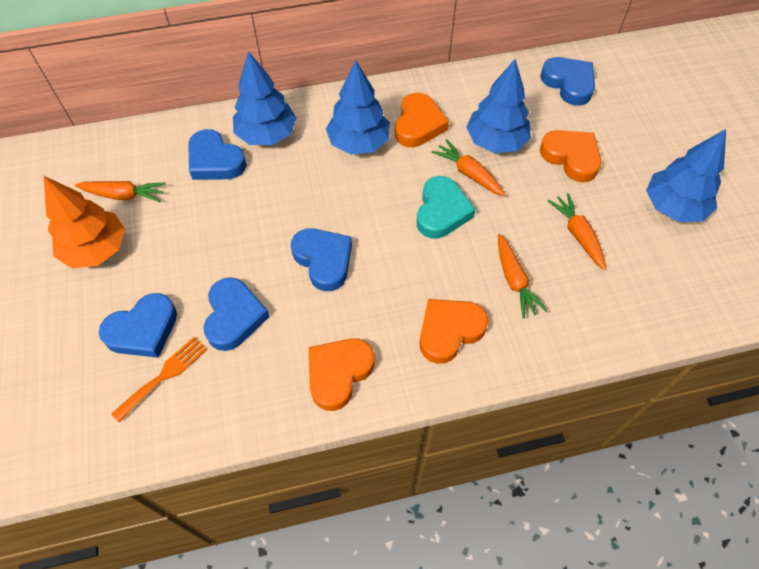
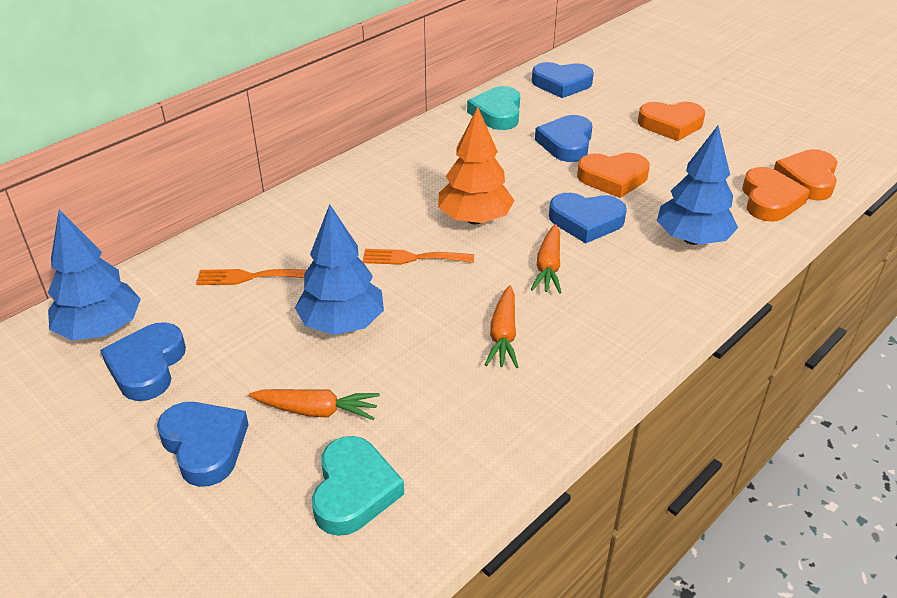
blue tree: [233,51,297,145] [326,60,390,155] [466,59,531,153] [646,129,726,222] = 4 -> [48,210,141,340] [295,204,384,335] [657,126,738,245] = 3
orange carrot: [75,181,166,202] [432,139,506,196] [498,234,547,319] [548,193,606,270] = 4 -> [249,389,380,420] [485,285,518,368] [531,224,562,294] = 3
orange fork: [111,336,208,422] = 1 -> [196,269,307,285] [362,249,474,265] = 2
turquoise heart: [417,176,476,239] = 1 -> [312,436,404,536] [467,86,520,130] = 2

